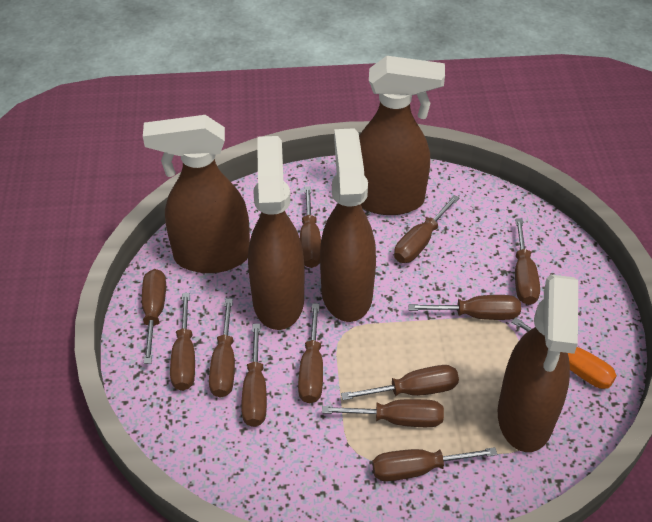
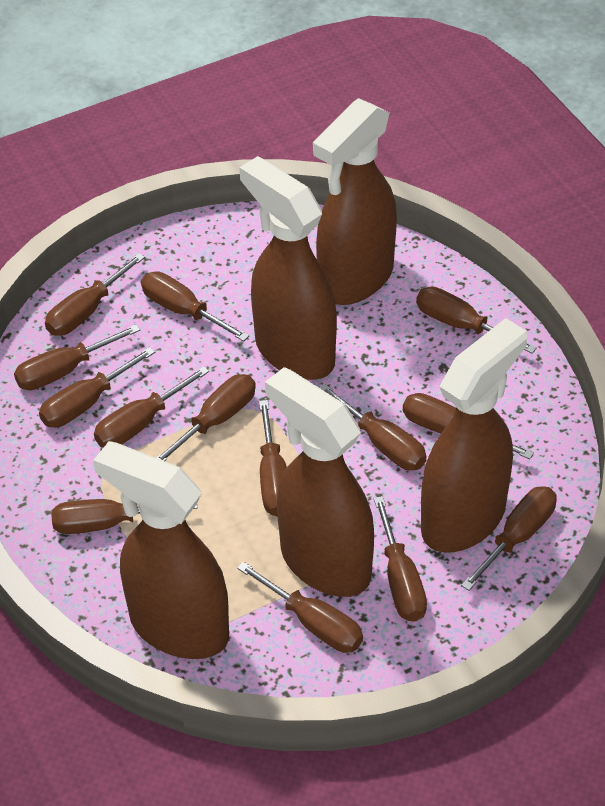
brown screwdriver: [142,269,166,364] [170,293,195,391] [209,299,235,398] [241,324,267,427] [298,304,323,403] [300,186,321,268] [322,399,444,427] [341,365,459,400] [372,447,497,481] [394,195,459,263] [408,295,521,320] [515,219,540,305] = 12 -> [14,324,140,390] [39,347,155,428] [45,253,145,336] [51,499,197,534] [94,366,209,448] [141,272,249,342] [156,374,256,461] [237,562,363,653] [259,400,287,517] [319,383,426,470] [374,496,427,622] [403,393,534,459] [416,287,537,354] [461,486,557,591] = 14
orange screwdriver: [512,317,617,389] = 1 -> none = 0

